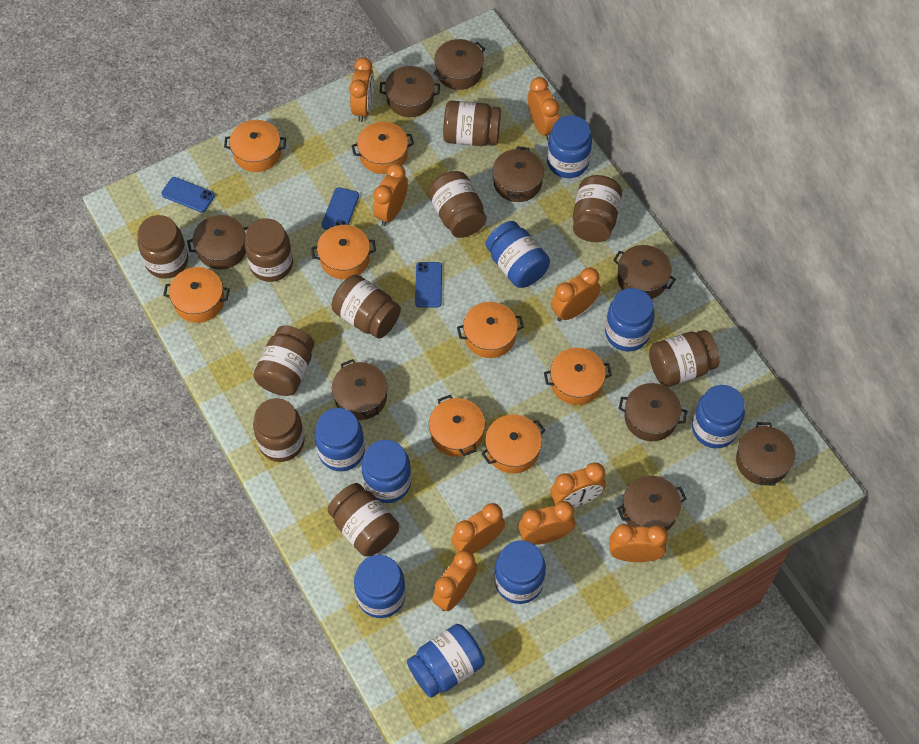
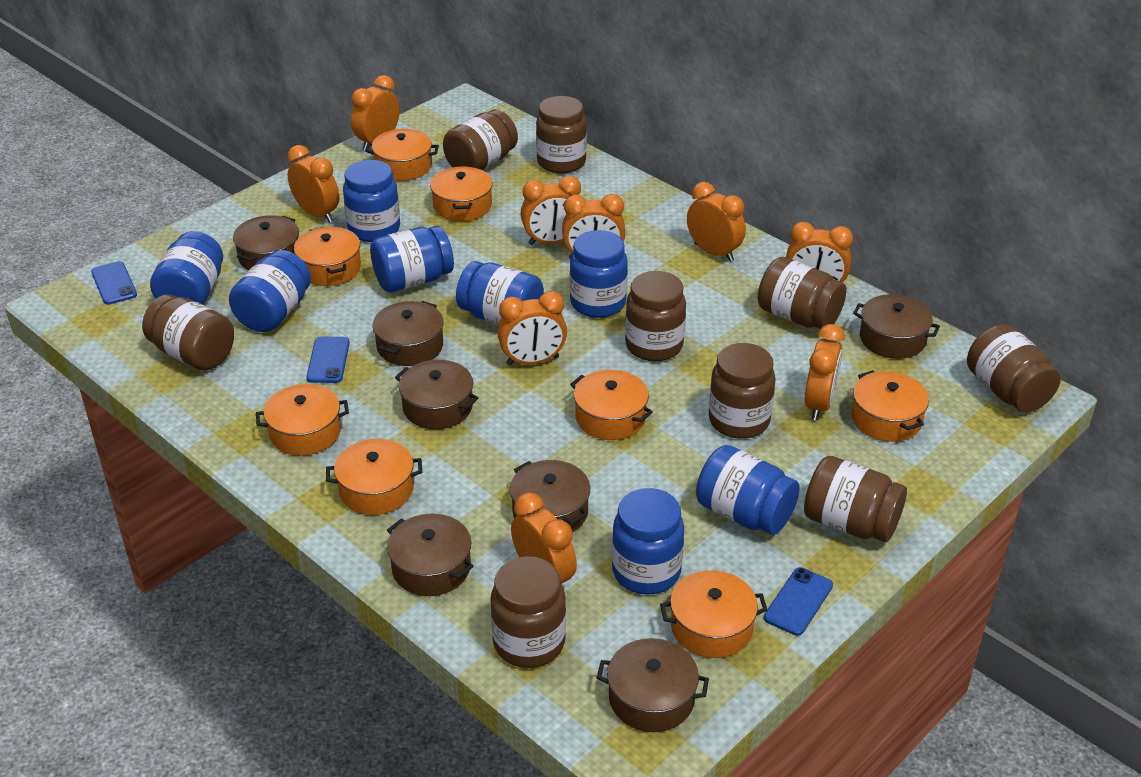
blue jar: [315,408,365,471] [354,555,406,618] [362,440,411,503] [407,624,485,698] [486,221,550,288] [495,540,546,604] [547,115,592,178] [605,288,654,352] [692,385,745,448] = 9 -> [150,231,223,305] [229,250,311,332] [343,160,400,242] [370,226,454,292] [456,261,544,325] [570,230,628,318] [612,488,684,595] [696,445,800,535] = 8
brown jar: [137,215,188,279] [244,218,293,282] [253,398,305,462] [254,326,314,396] [327,483,399,557] [332,275,401,339] [428,171,486,238] [443,101,501,146] [573,175,622,242] [649,330,719,387] = 10 -> [142,294,234,371] [443,110,518,170] [490,556,566,668] [536,96,587,173] [625,271,686,361] [709,343,776,439] [758,257,846,329] [804,456,907,542] [967,324,1061,413] = 9
brown pot: [187,215,248,270] [332,359,387,420] [379,66,440,117] [433,39,485,90] [493,146,544,202] [613,245,676,299] [617,475,686,531] [618,383,687,441] [736,422,795,486] = 9 -> [233,215,299,271] [373,301,444,366] [387,514,473,596] [395,360,478,429] [510,460,590,532] [597,638,709,732] [853,294,940,359] = 7

